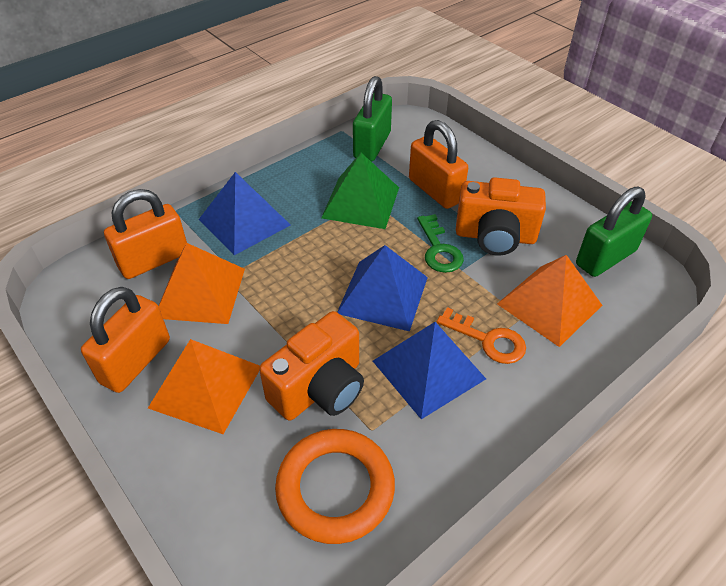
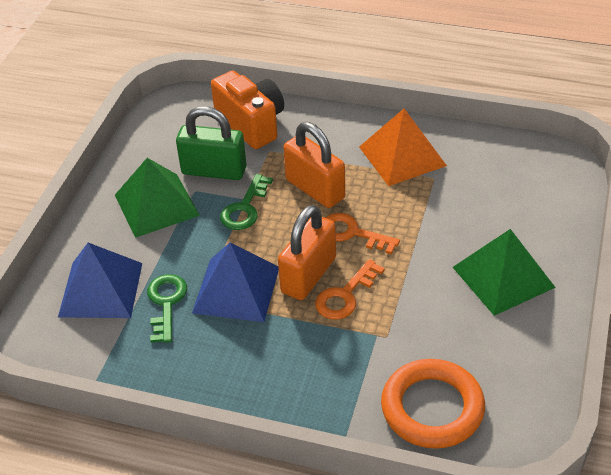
blue pyramid: [199,172,290,255] [337,245,428,332] [373,322,486,419] = 3 -> [58,243,142,318] [192,242,279,322] = 2
green key: [417,214,464,273] = 1 -> [147,274,187,343] [220,174,273,230] = 2
green padlock: [353,76,392,162] [576,187,652,277] = 2 -> [176,106,247,180] = 1
green pyramid: [321,153,399,229] = 1 -> [115,158,200,238] [453,229,556,316] = 2
orange camera: [259,311,364,421] [456,177,546,256] = 2 -> [211,70,284,149] = 1
orange key: [437,307,526,364] = 1 -> [315,259,385,320] [325,213,400,254] = 2
orange padlock: [81,287,170,393] [104,189,187,279] [409,120,468,209] = 3 -> [278,205,336,300] [283,122,345,208] = 2
orange pyramid: [148,339,260,434] [159,243,245,324] [497,255,603,347] = 3 -> [359,109,447,186] = 1

